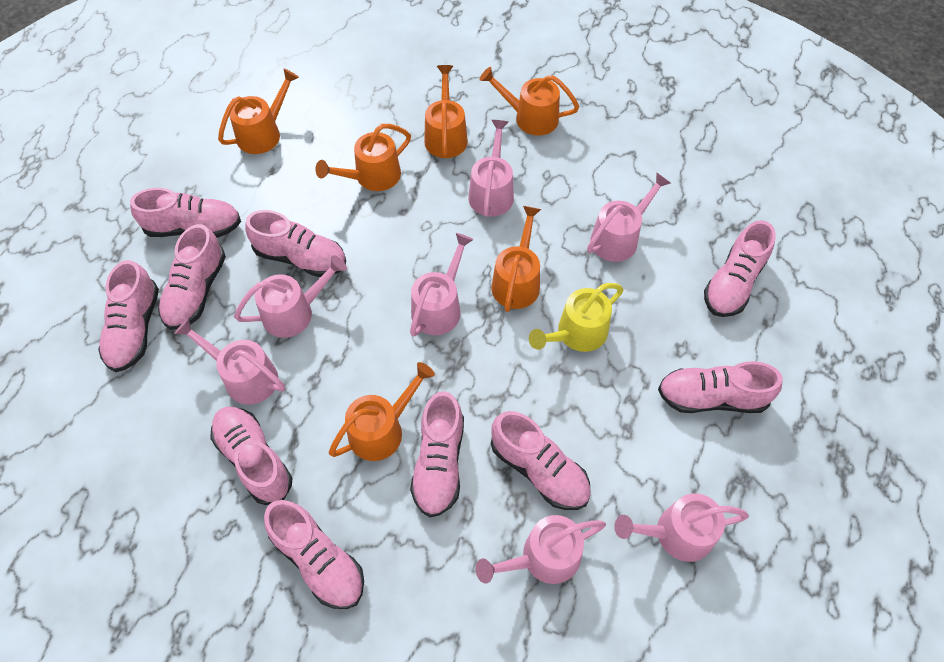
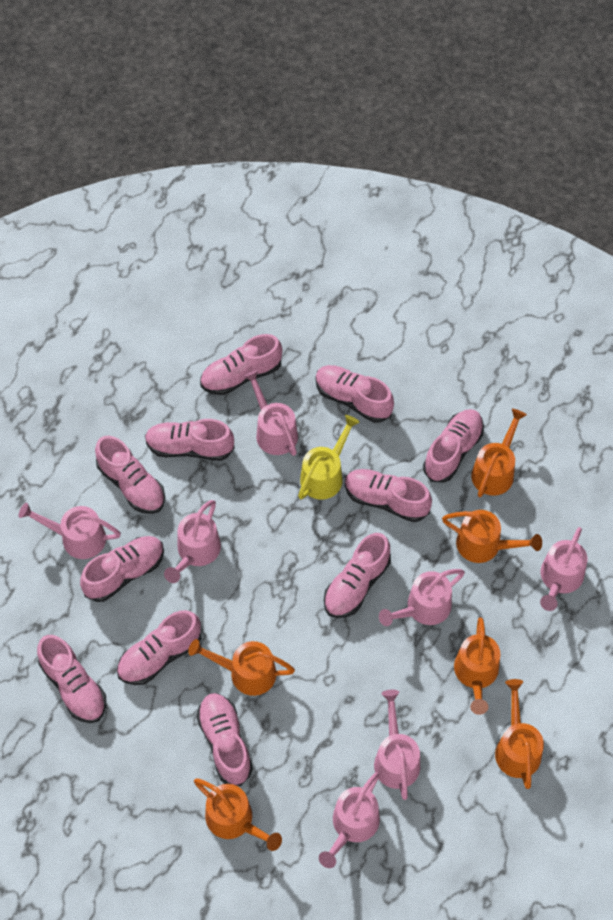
pink shoe: [98,260,159,372] [130,188,241,237] [158,224,226,330] [210,407,292,505] [245,210,346,277] [264,500,364,609] [410,391,464,517] [491,411,591,510] [658,361,783,413] [704,220,776,317] = 10 -> [37,635,106,723] [80,536,164,602] [95,436,165,514] [117,610,201,685] [145,419,234,461] [196,693,253,786] [200,334,282,395] [316,365,394,423] [324,533,391,618] [345,469,432,522] [423,409,484,483] = 11

